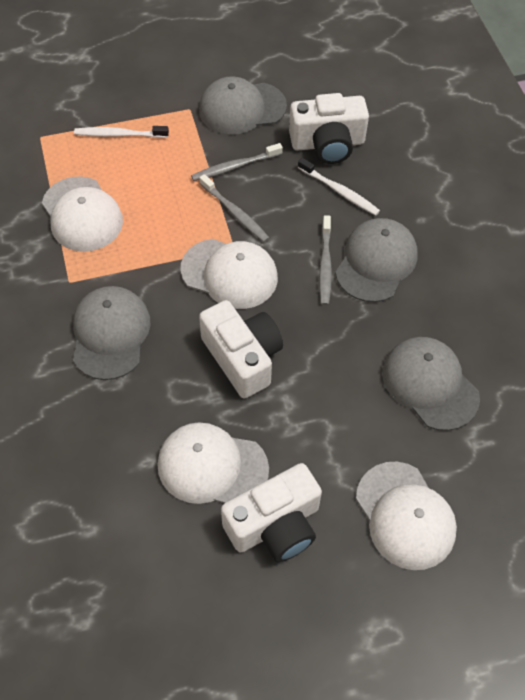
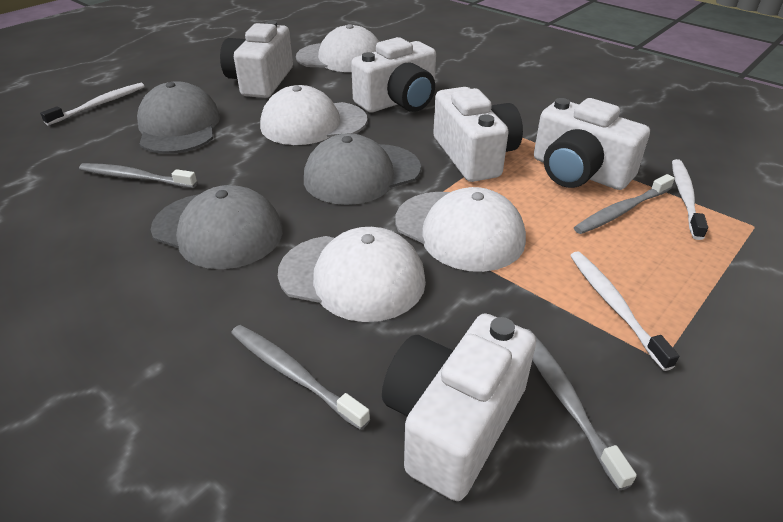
grey cap: [73,286,150,380] [199,76,287,135] [335,218,418,302] [383,337,480,431] = 4 -> [137,81,220,154] [151,185,283,269] [304,133,421,205] = 3
grey toothbrush: [191,143,283,181] [199,174,269,242] [319,215,332,305] = 3 -> [79,163,197,188] [231,325,370,430] [526,329,637,490] [574,174,675,234] = 4
white camera: [199,300,283,398] [221,463,322,562] [289,93,369,164] = 3 -> [220,21,293,98] [351,37,436,113] [382,313,536,501] [433,87,523,182] [534,98,650,190] = 5
white toothbrush: [74,126,169,138] [298,158,380,215] = 2 -> [40,83,145,125] [570,251,679,371] [672,159,708,240] = 3

